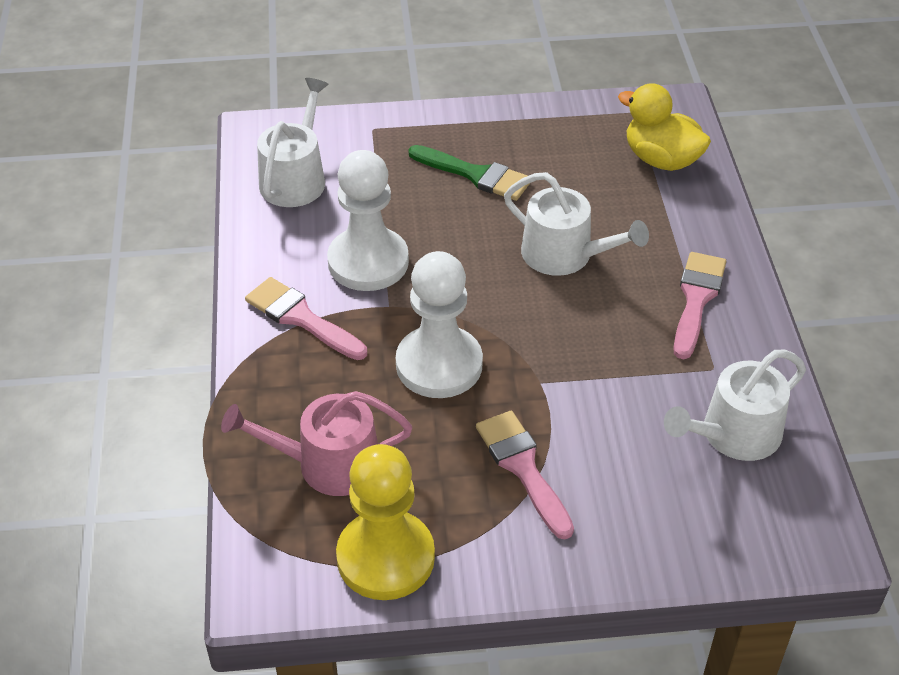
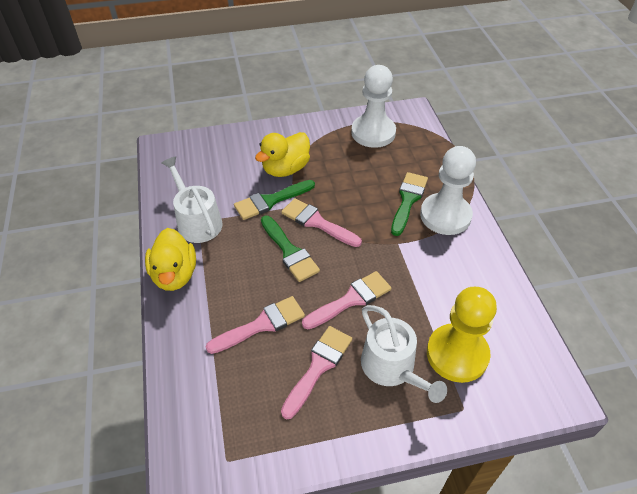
green brush: [408,145,530,201] = 1 -> [234,180,315,220] [261,215,320,282] [391,172,428,236] = 3
pink brush: [245,277,367,360] [476,411,574,539] [673,252,726,359] = 3 -> [206,296,305,354] [281,198,362,247] [281,326,352,419] [302,271,391,329] = 4
pink watering can: [221,391,412,496] = 1 -> none = 0
white watering can: [257,78,328,207] [504,172,649,276] [664,350,806,461] = 3 -> [161,157,223,243] [361,305,447,403] = 2
yellow duck: [618,83,711,171] = 1 -> [145,228,196,291] [255,132,310,177] = 2

